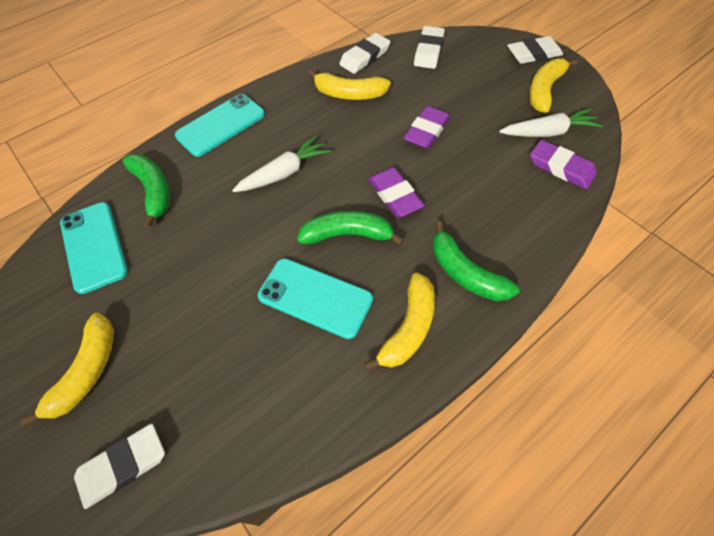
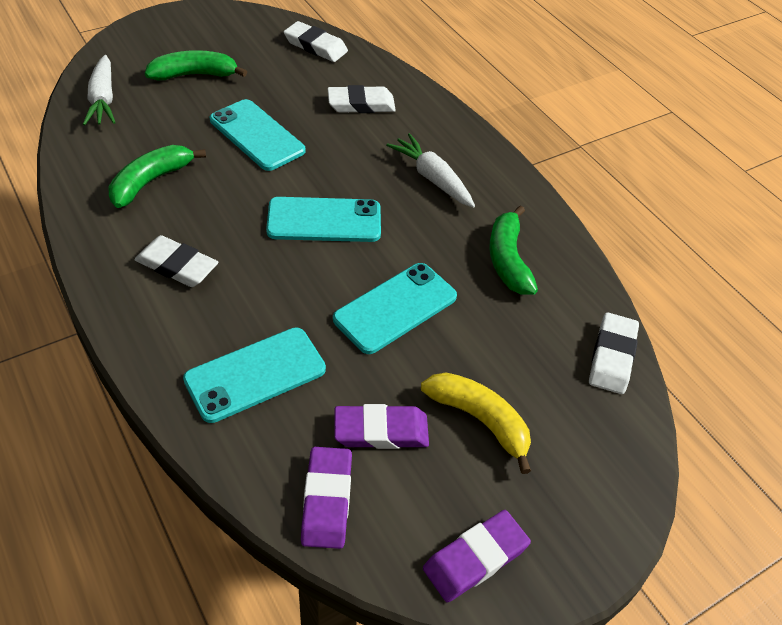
turquoise phone: [60,202,128,294] [175,94,265,157] [258,258,373,339] = 3 -> [183,327,326,423] [210,99,305,171] [266,197,381,242] [333,263,457,354] = 4
yellow banana: [20,313,114,427] [308,69,391,100] [364,273,435,371] [529,59,577,113] = 4 -> [421,373,531,474] = 1

